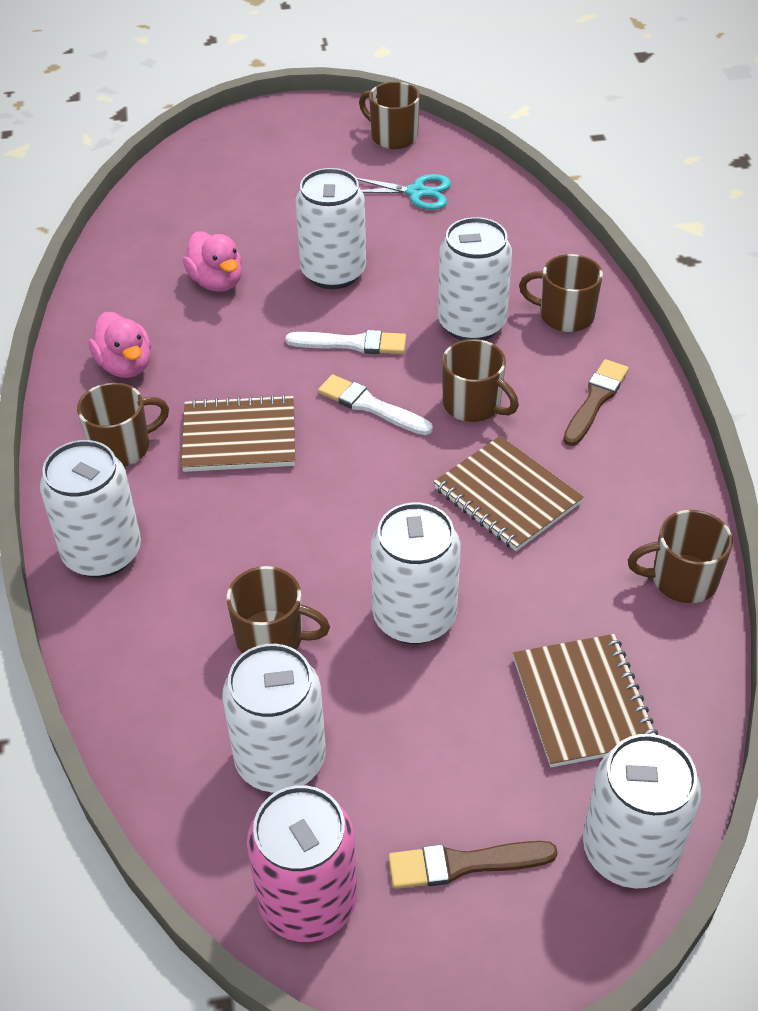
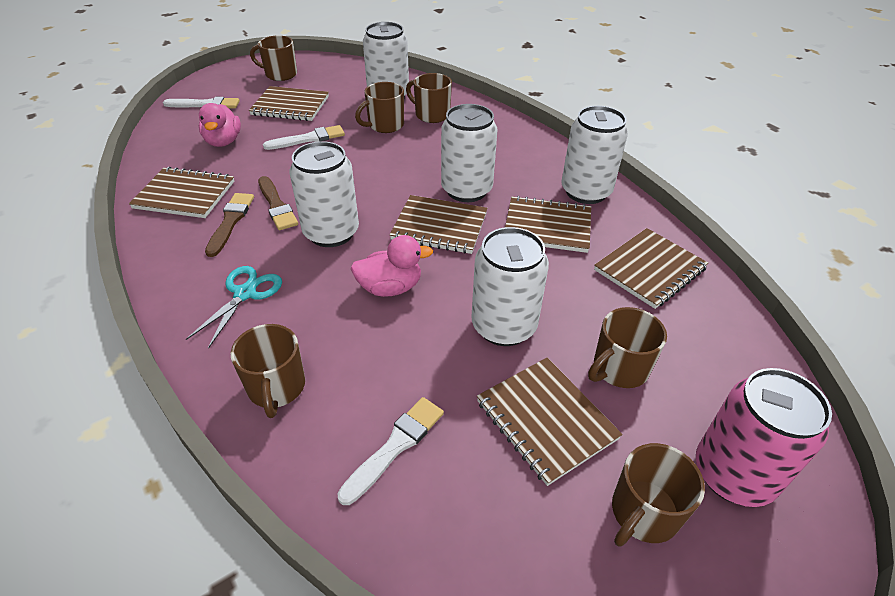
brown notebook: [181,394,295,472] [434,436,584,551] [513,634,658,767] = 3 -> [129,167,234,218] [249,86,329,121] [390,195,487,254] [477,358,622,486] [505,196,591,253] [594,228,708,309] = 6
white brush: [285,330,406,354] [318,375,433,435] = 2 -> [163,97,240,108] [263,125,345,150] [337,397,444,505] = 3
white can: [40,440,141,578] [222,644,326,793] [295,168,366,289] [371,502,461,644] [438,217,512,341] [583,734,701,889] = 6 -> [290,141,359,247] [363,22,409,98] [441,104,497,202] [471,227,549,346] [562,106,628,204] = 5

